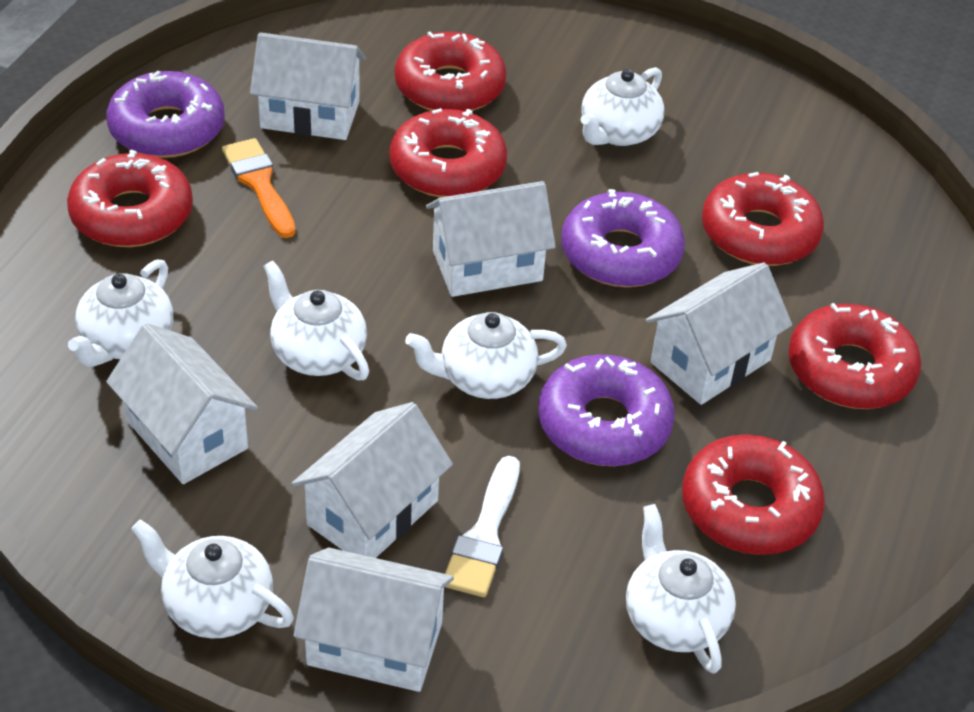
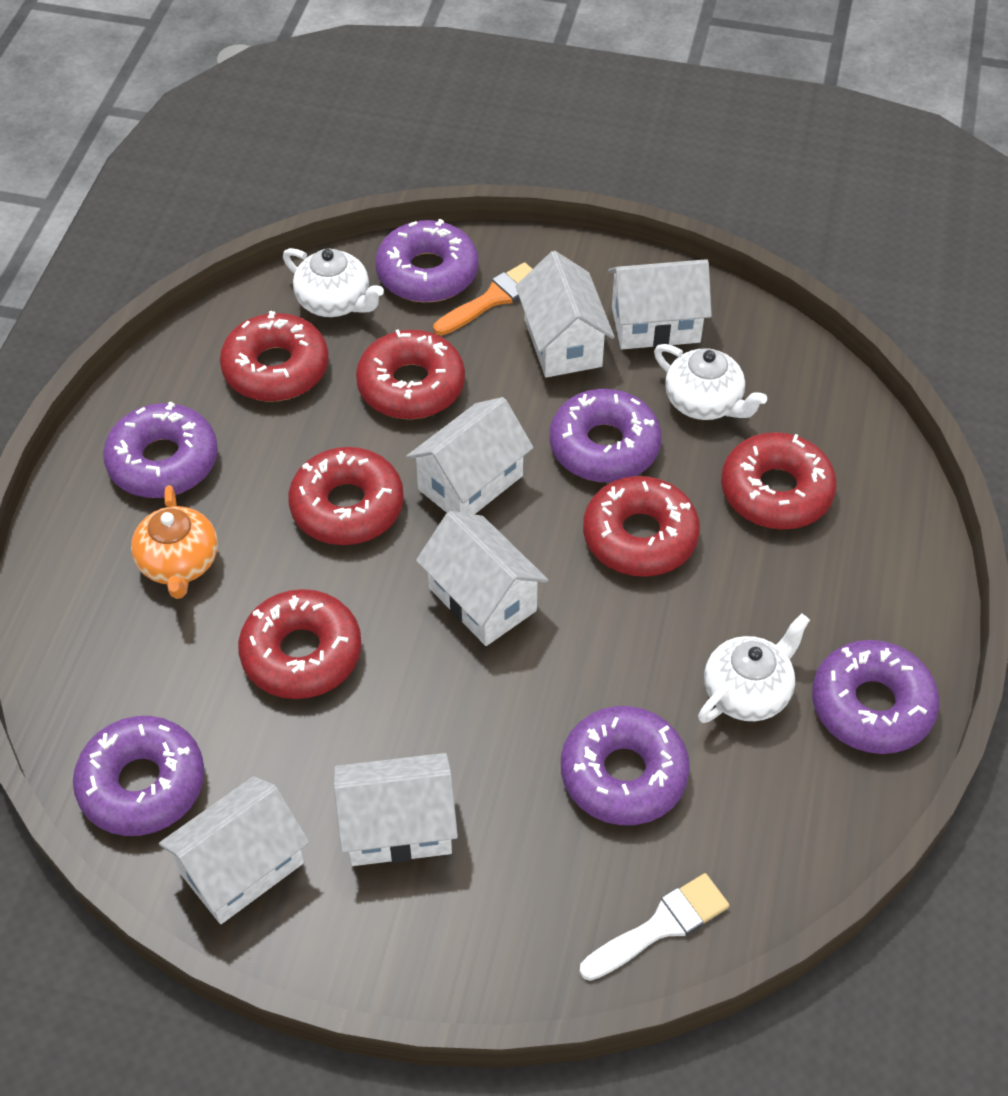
orange teapot: none = 0 -> [131,485,218,599] = 1
purple donut: [106,71,225,158] [538,354,675,466] [561,189,685,287] = 3 -> [73,716,205,836] [103,402,218,498] [375,219,478,303] [550,389,661,482] [561,706,690,825] [812,640,939,754] = 6
white teapot: [68,259,173,367] [131,519,294,639] [263,261,369,380] [405,312,567,399] [581,67,664,146] [626,504,736,674] = 6 -> [283,248,384,317] [654,344,767,420] [698,614,810,723] = 3

